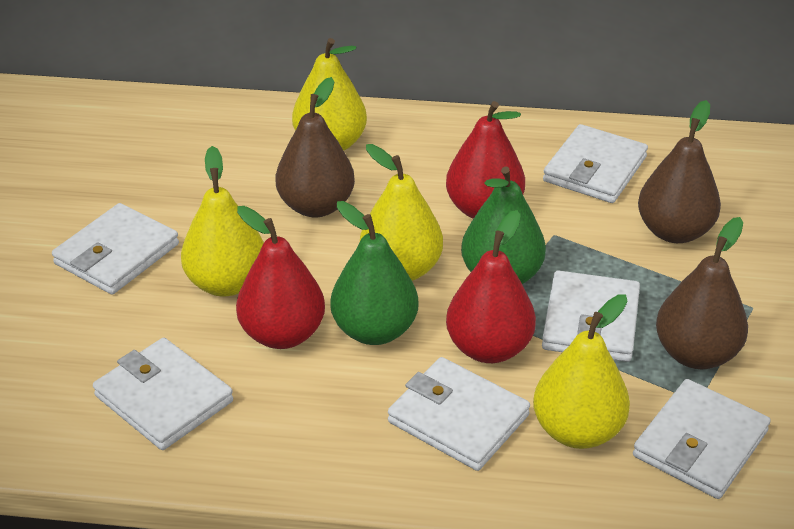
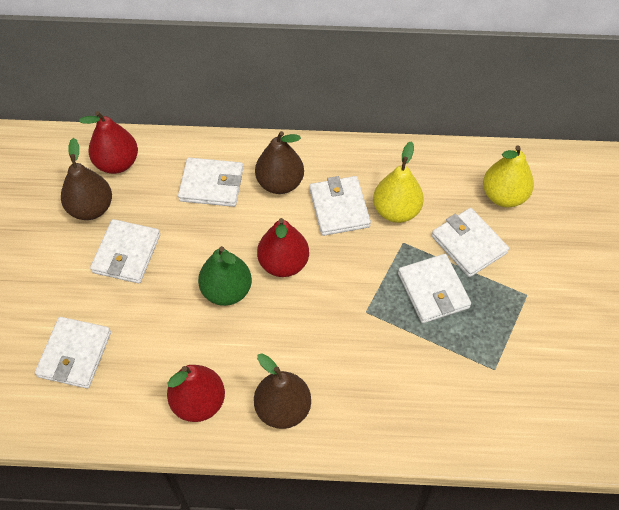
green pear: [330,201,419,345] [461,167,546,284] = 2 -> [198,246,252,306] = 1
yellow pear: [181,146,264,296] [292,38,367,151] [360,144,443,281] [533,294,630,449] = 4 -> [373,141,424,223] [483,145,534,207] = 2

